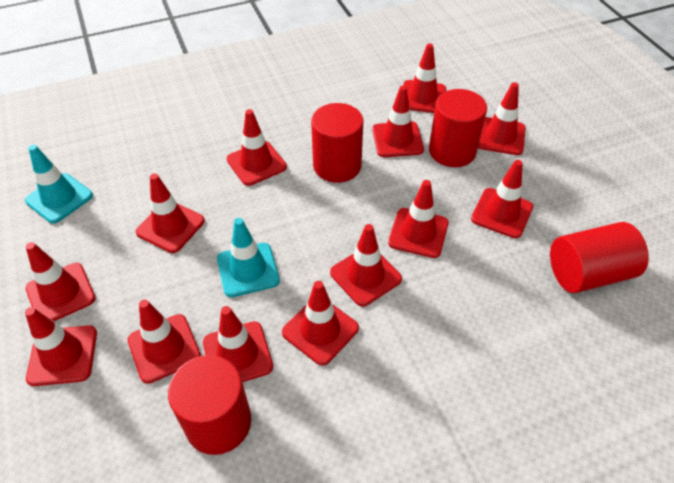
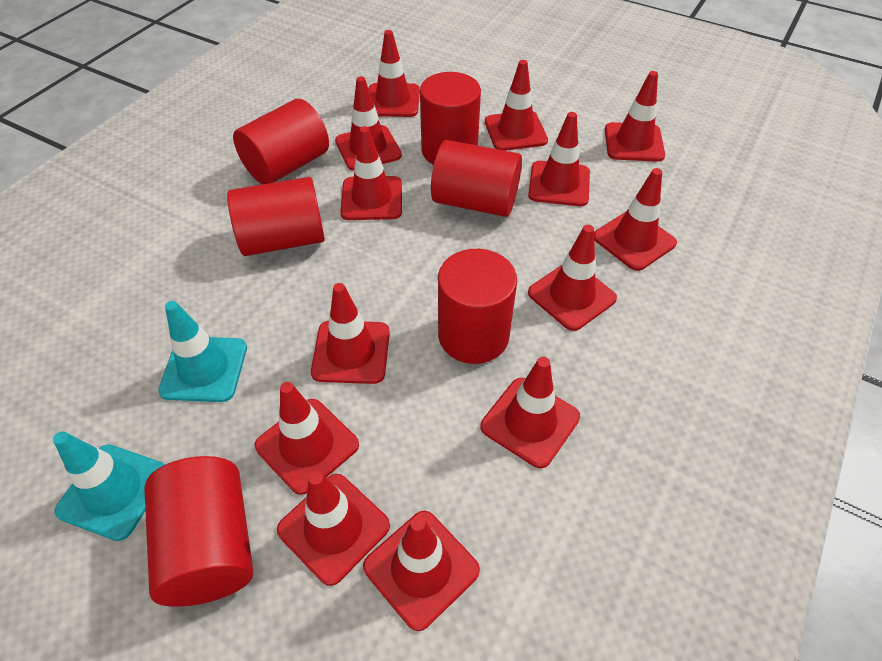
red cylinder: [168,355,251,455] [311,103,363,183] [429,89,487,167] [550,222,649,293] = 4 -> [144,456,253,607] [227,177,325,256] [233,99,329,184] [420,72,481,165] [431,140,522,217] [438,249,517,364] = 6

